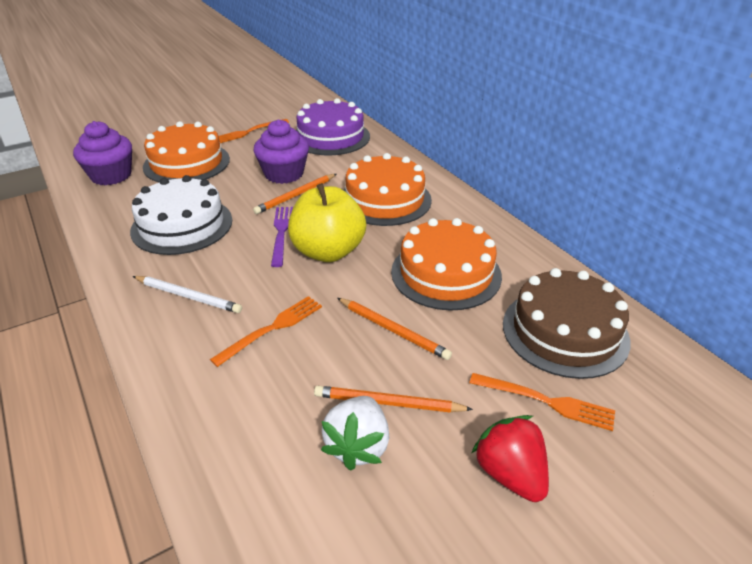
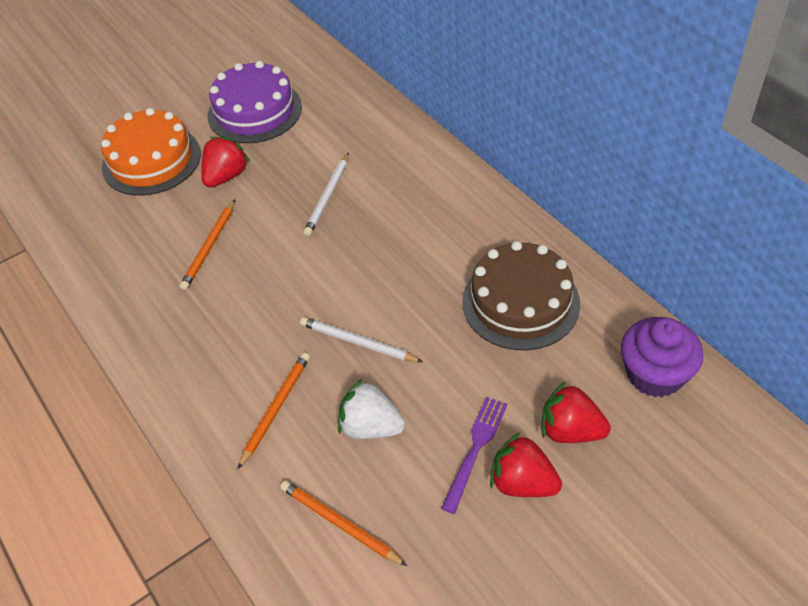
orange cake: [143,121,230,182] [343,153,432,226] [391,218,502,310] = 3 -> [101,108,201,195] = 1
orange fork: [210,296,322,367] [219,119,289,143] [469,373,615,431] = 3 -> none = 0
purple cupcake: [73,121,132,185] [254,119,309,184] = 2 -> [621,317,703,397] = 1
red strawberry: [472,415,549,502] = 1 -> [201,136,250,188] [490,432,562,497] [542,381,611,443] = 3
white cake: [130,175,232,255] = 1 -> none = 0
white pencil: [133,276,242,313] = 1 -> [300,317,423,362] [303,153,349,236] = 2
yellow apple: [288,183,366,262] = 1 -> none = 0

